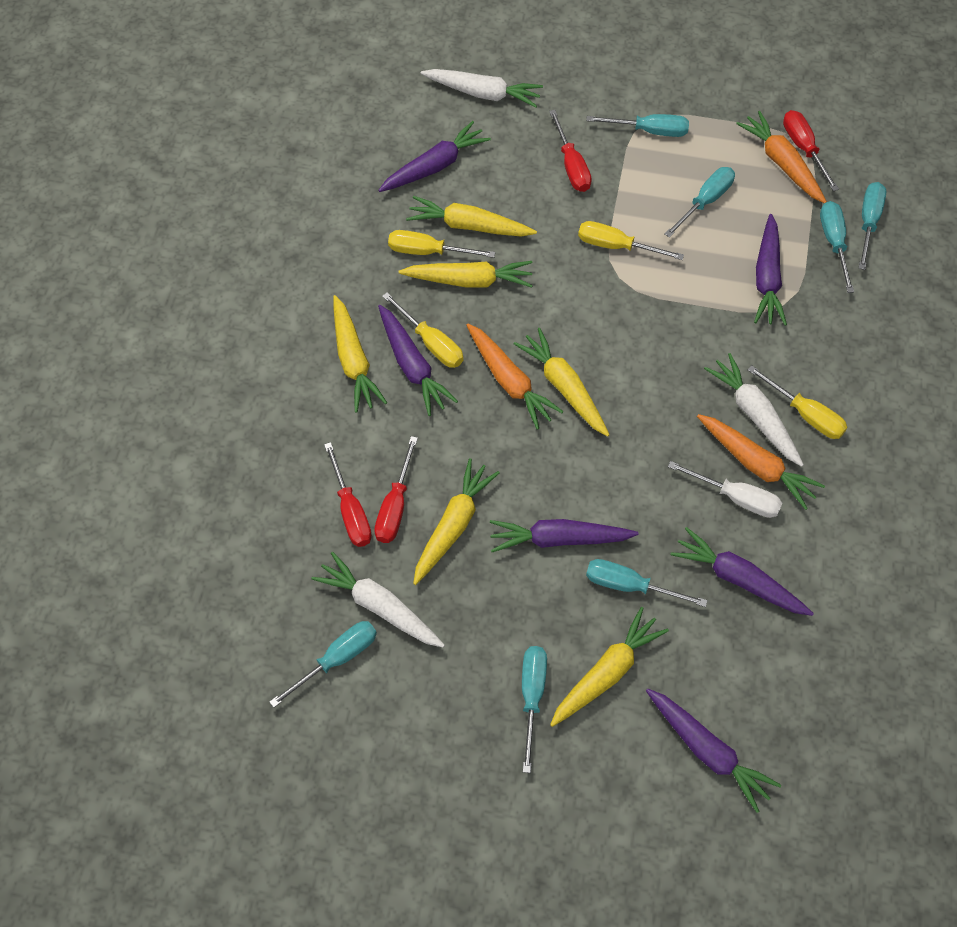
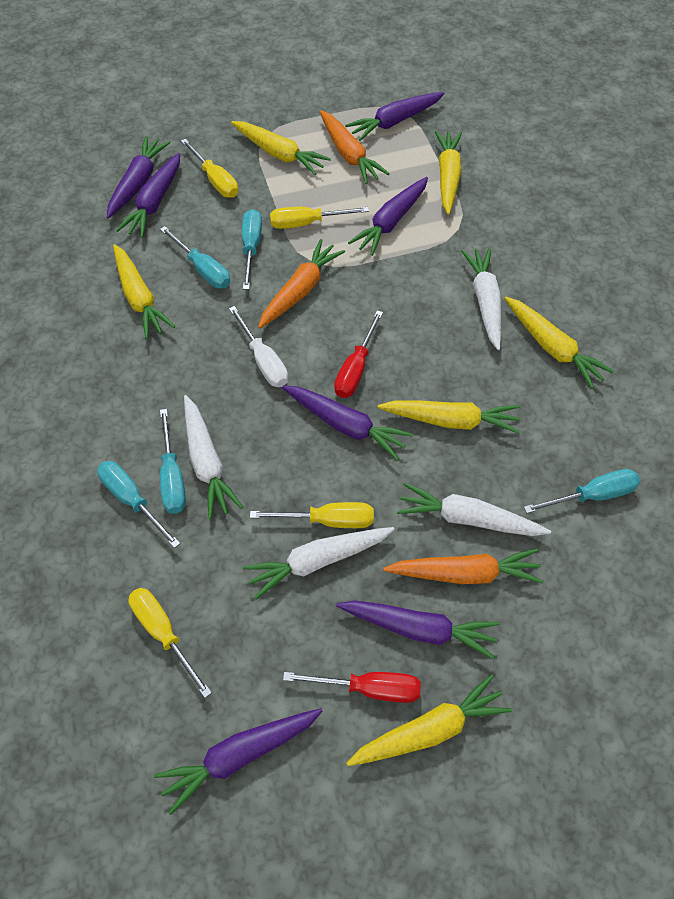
purple carrot: [378,121,491,192] [378,305,458,416] [490,519,639,552] [646,688,781,813] [671,527,814,616] [754,214,787,326] = 6 -> [107,136,171,218] [116,153,180,238] [154,708,323,815] [282,385,413,460] [336,601,500,659] [345,92,445,141] [348,177,428,256] = 7
red screwdriver: [324,442,372,547] [374,436,418,543] [549,110,592,192] [783,110,839,191] = 4 -> [283,672,421,703] [334,310,383,398] = 2
turquoise screwdriver: [269,621,377,708] [522,646,547,773] [586,114,689,137] [586,559,708,607] [665,167,735,238] [820,201,854,293] [858,182,886,270] = 7 -> [97,461,180,548] [160,226,231,289] [160,409,186,514] [242,209,262,290] [524,469,640,513] = 5
white carrot: [311,552,445,648] [421,69,543,108] [704,353,804,467] = 3 -> [184,395,243,519] [243,527,395,599] [397,483,551,536] [461,248,501,350] = 4

